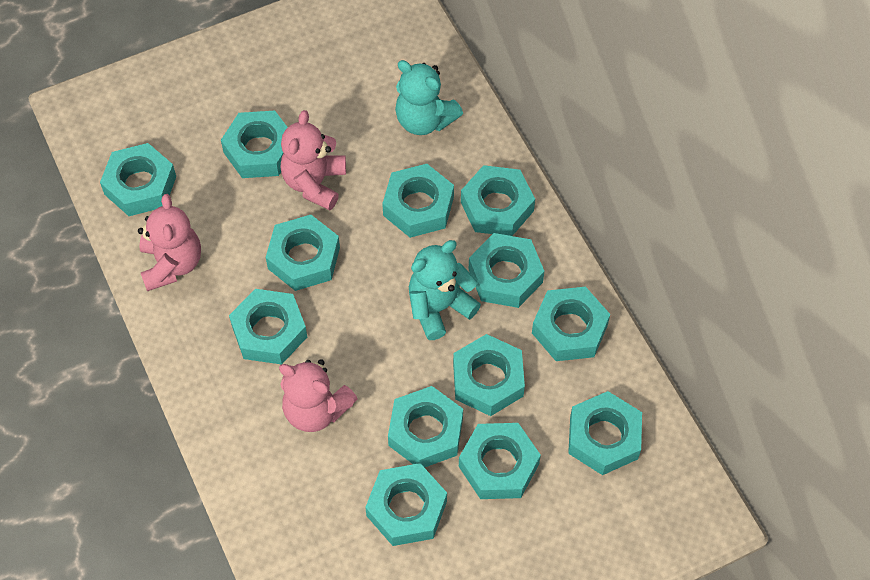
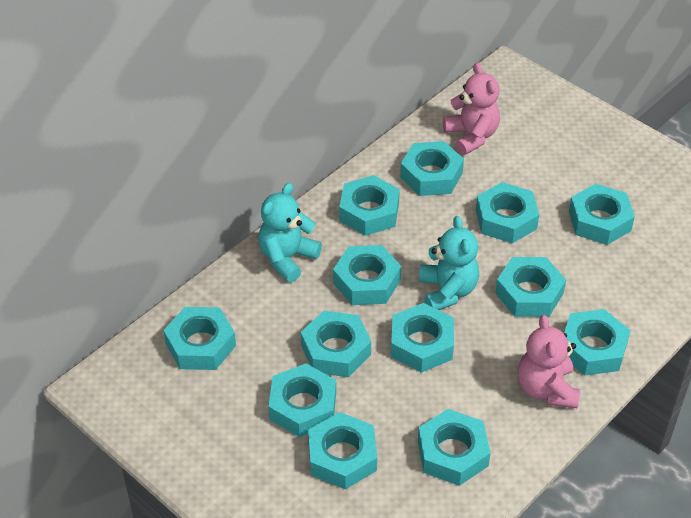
pink teddy bear: [138,194,201,291] [279,359,358,432] [280,110,346,210] = 3 -> [443,63,500,155] [518,315,580,408] = 2

